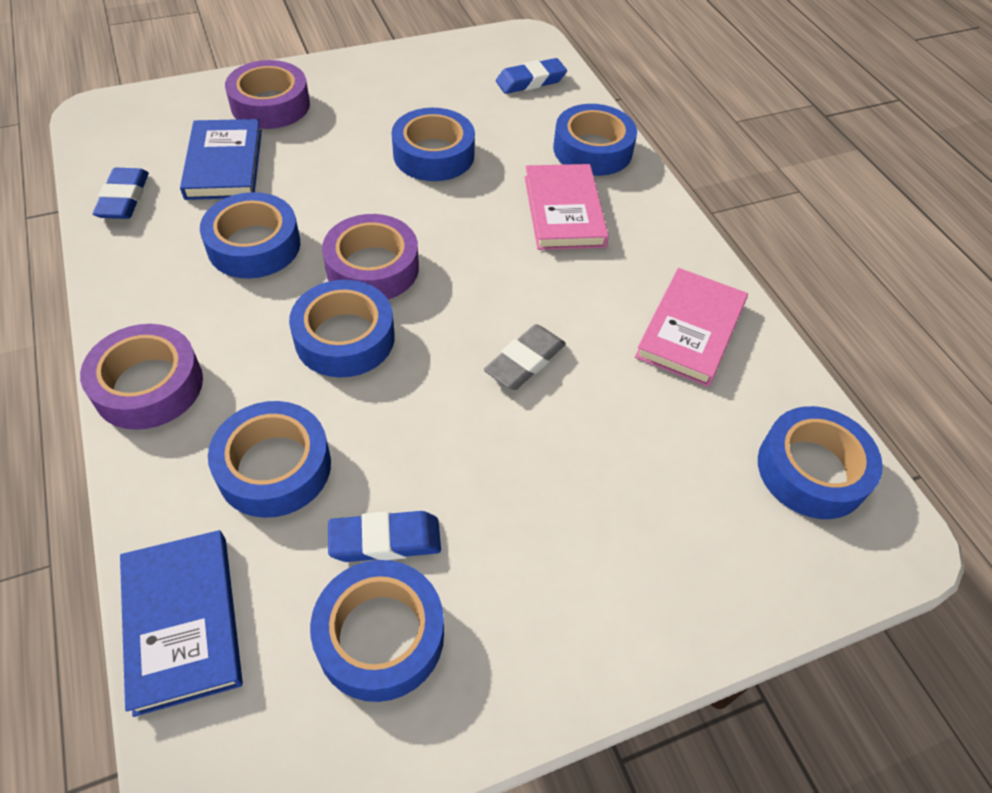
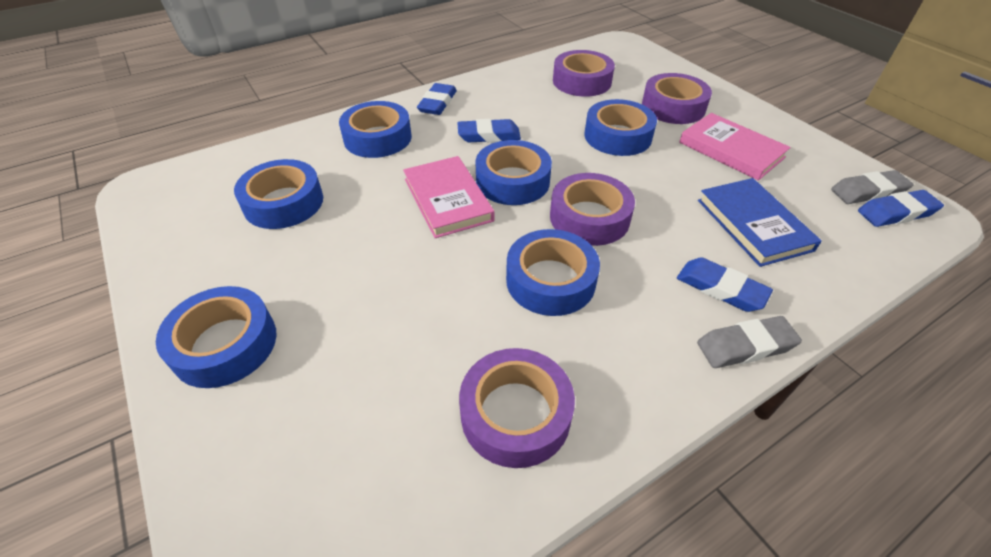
blue book: [120,530,243,717] [180,119,262,200] = 2 -> [698,178,822,267] = 1
blue eraser: [93,168,149,219] [328,511,441,562] [496,58,567,94] = 3 -> [417,83,457,115] [458,119,521,142] [677,257,773,312] [858,190,944,227] = 4
blue tape: [200,192,300,279] [208,401,331,518] [289,280,395,378] [310,560,444,702] [392,108,475,181] [553,104,637,176] [758,406,883,519] = 7 -> [156,286,276,388] [234,159,323,229] [339,101,412,158] [475,140,552,205] [506,229,600,316] [584,99,657,156] = 6
grey eraser: [484,324,566,390] = 1 -> [697,316,802,368] [831,170,914,204] = 2
purple tape: [80,324,203,430] [225,60,310,129] [322,214,419,299] = 3 -> [459,348,575,468] [550,173,635,246] [553,50,615,97] [642,73,712,124] = 4

